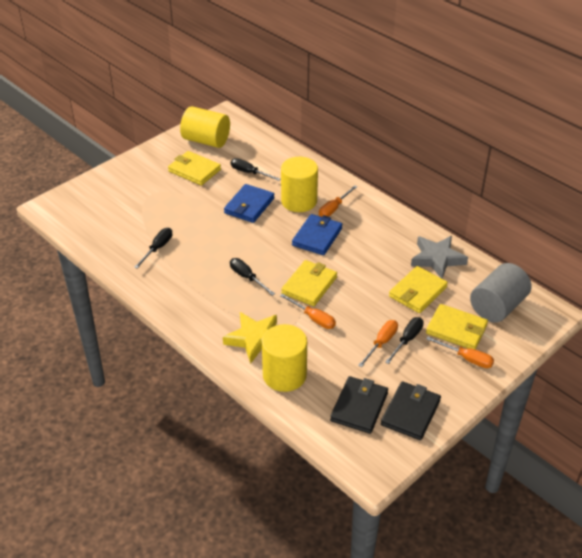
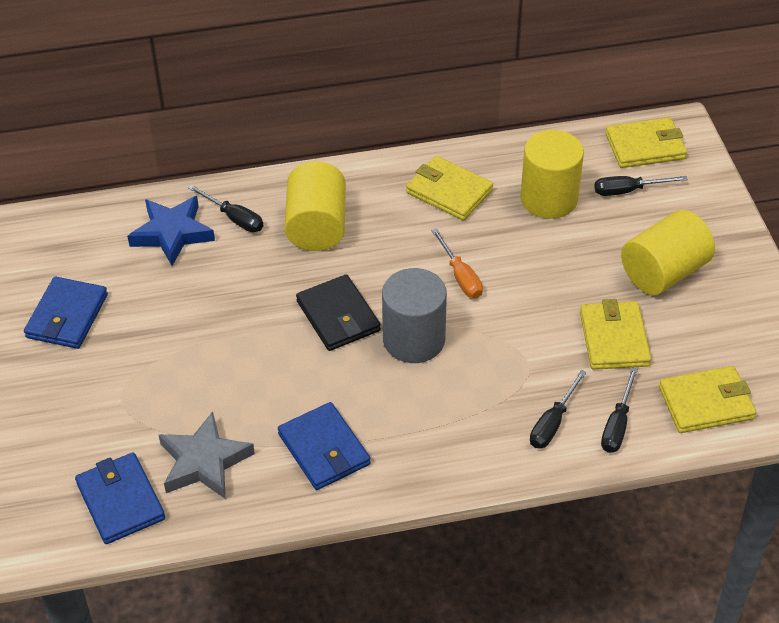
black wallet: [330,376,388,434] [381,381,441,440] = 2 -> [296,274,381,351] = 1
blue star: none = 0 -> [127,196,215,266] = 1
blue wallet: [224,184,275,223] [292,214,342,255] = 2 -> [24,277,108,349] [75,452,165,544] [278,402,371,490] = 3
orange screwdriver: [280,293,336,329] [319,185,357,217] [358,320,398,367] [426,336,494,368] = 4 -> [431,228,483,298] = 1
yellow star: [223,312,277,364] = 1 -> none = 0

